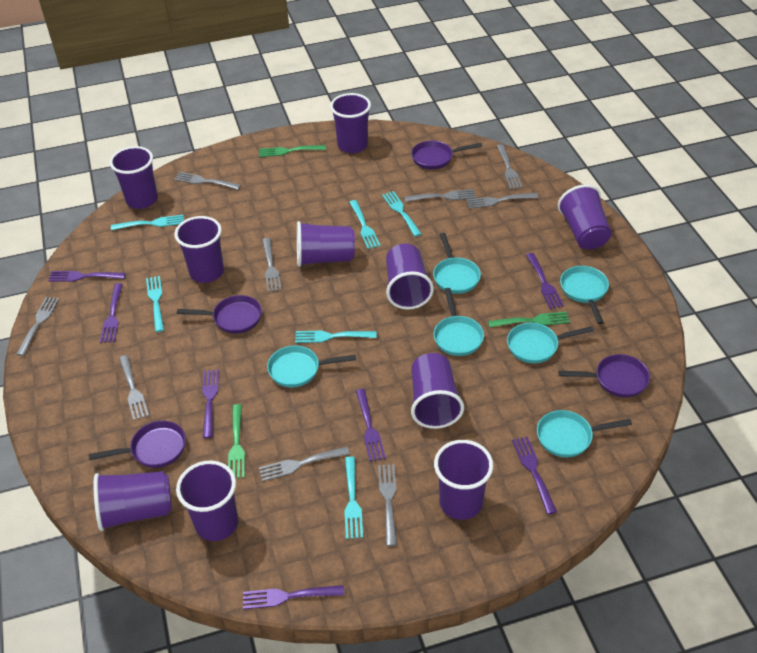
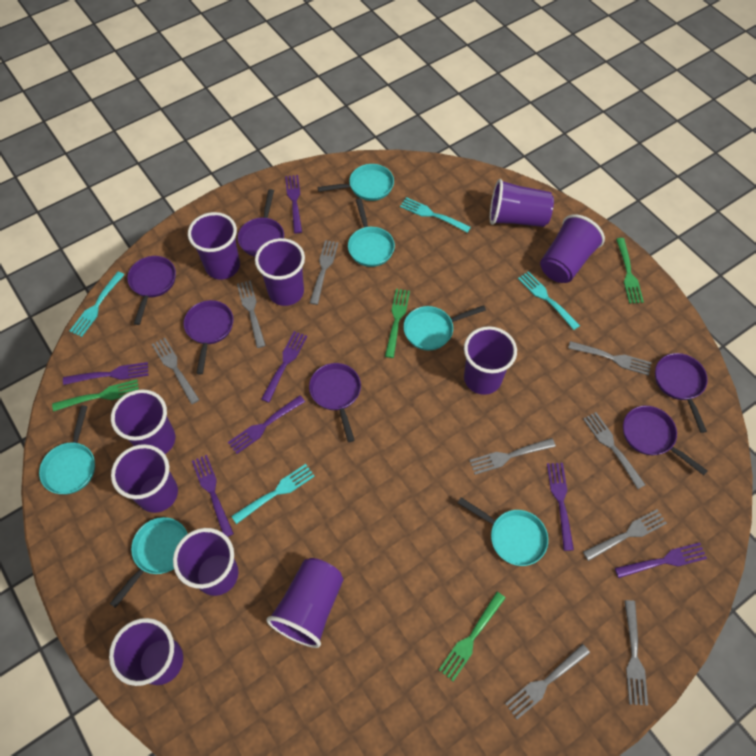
green fork: [228,404,245,478] [259,145,326,157] [488,312,570,328] = 3 -> [52,380,139,412] [385,289,410,358] [439,592,505,681] [616,238,644,304] = 4
purple pan: [89,421,186,468] [177,295,262,334] [411,141,482,170] [559,354,650,398] = 4 -> [127,256,176,325] [184,300,233,374] [238,189,284,257] [309,363,361,442] [623,406,707,475] [655,353,708,433] = 6
turquoise fork: [111,215,184,230] [146,276,164,332] [295,331,377,343] [344,456,363,539] [349,200,380,249] [382,191,421,237] = 6 -> [70,272,124,337] [231,464,315,524] [400,197,471,233] [518,271,580,330] = 4

